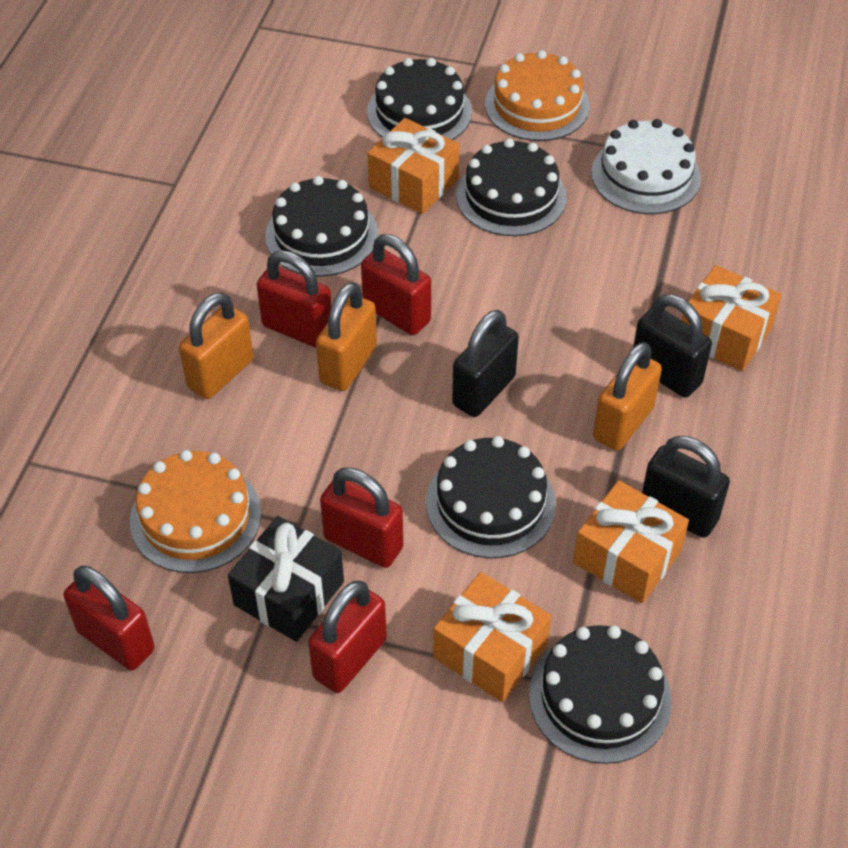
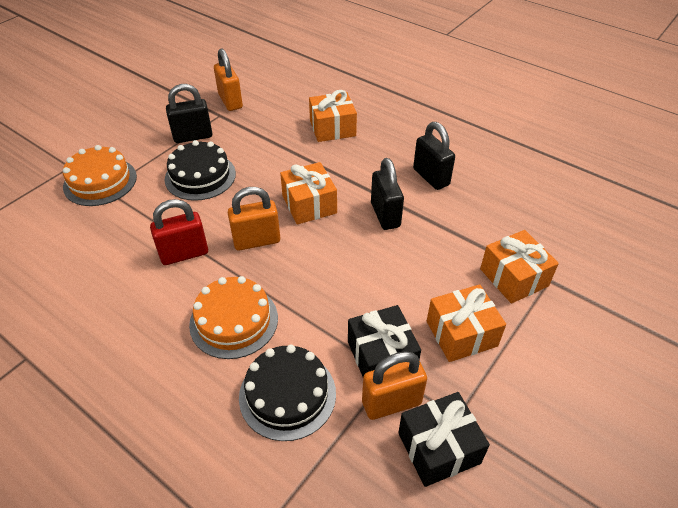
black cake: [265,176,378,277] [367,58,472,140] [426,436,556,558] [456,139,567,236] [529,625,672,764] = 5 -> [165,140,236,201] [239,345,336,441] = 2
black gift: [228,516,344,642] = 1 -> [348,305,421,377] [398,392,490,487] = 2
red padlock: [63,565,155,671] [257,250,332,348] [308,581,387,693] [320,468,403,568] [361,234,431,335] = 5 -> [150,199,208,265] = 1
white cake: [591,119,701,214] = 1 -> none = 0

